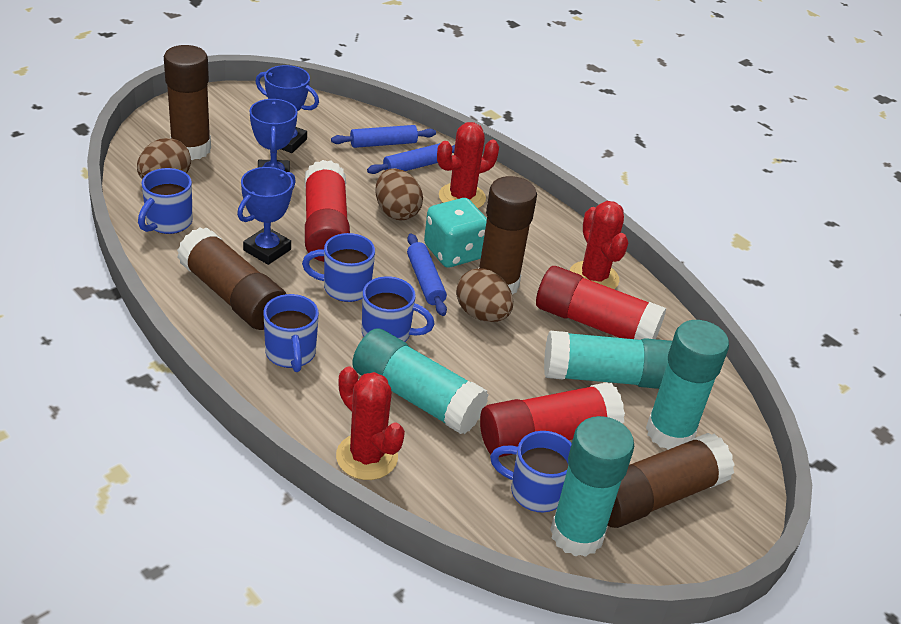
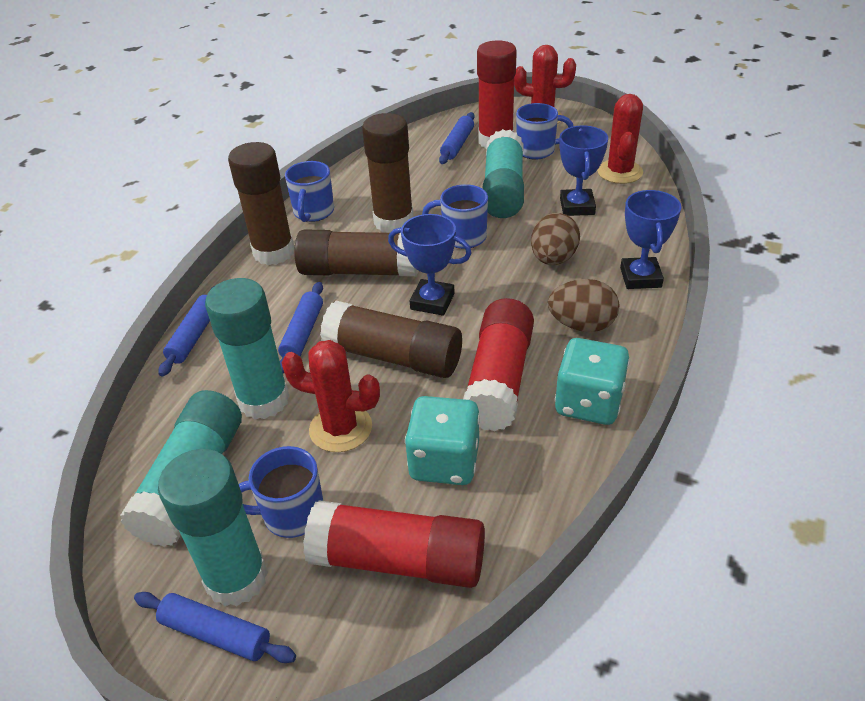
blue mug: [138,168,193,234] [263,294,319,372] [302,233,375,302] [362,276,434,342] [490,431,572,512] = 5 -> [239,446,323,538] [285,161,334,222] [422,184,488,249] [516,103,573,160] = 4
blue rolling pin: [331,125,436,148] [367,143,455,174] [407,233,447,316] = 3 -> [134,592,296,663] [158,286,214,377] [278,282,323,373] [439,112,475,164] = 4
brown egg: [137,138,191,179] [375,168,423,221] [456,268,513,322] = 3 -> [531,213,580,265] [548,279,619,332] = 2
turquoise dice: [424,198,487,267] = 1 -> [405,396,480,485] [555,338,630,425] = 2

